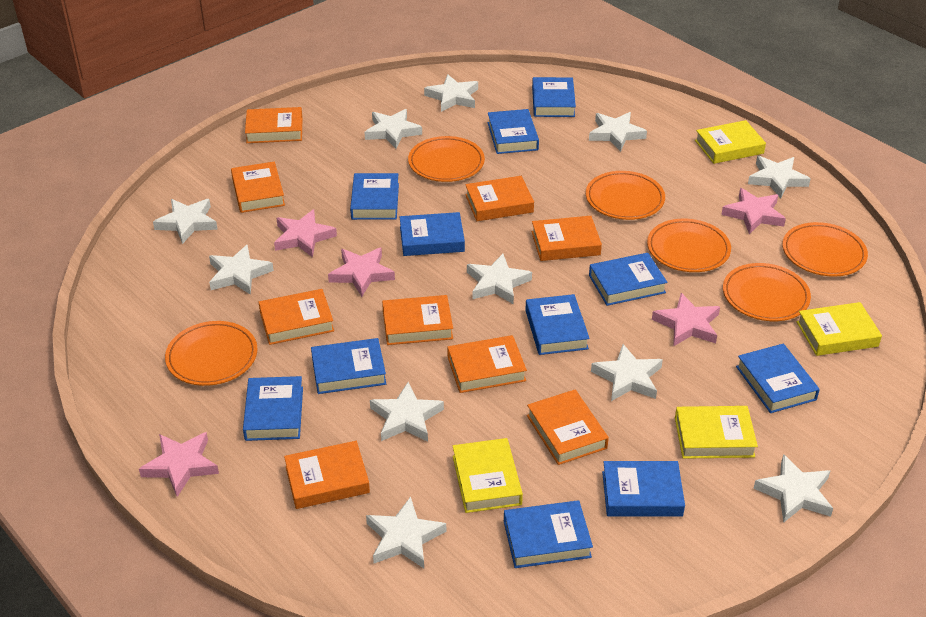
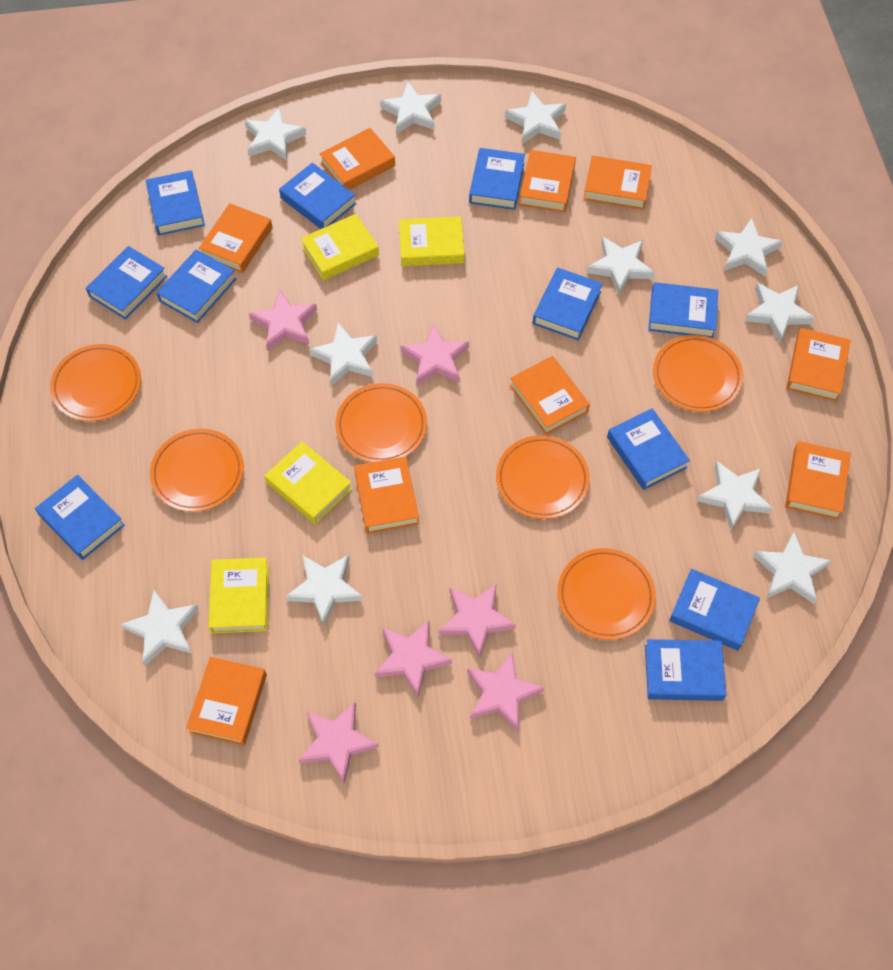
pink star: [139,432,219,497] [274,209,337,257] [328,247,395,297] [652,293,720,347] [721,188,786,234] = 5 -> [249,289,317,351] [299,702,379,784] [375,620,452,698] [401,324,469,385] [439,584,516,658] [467,653,544,731] = 6

